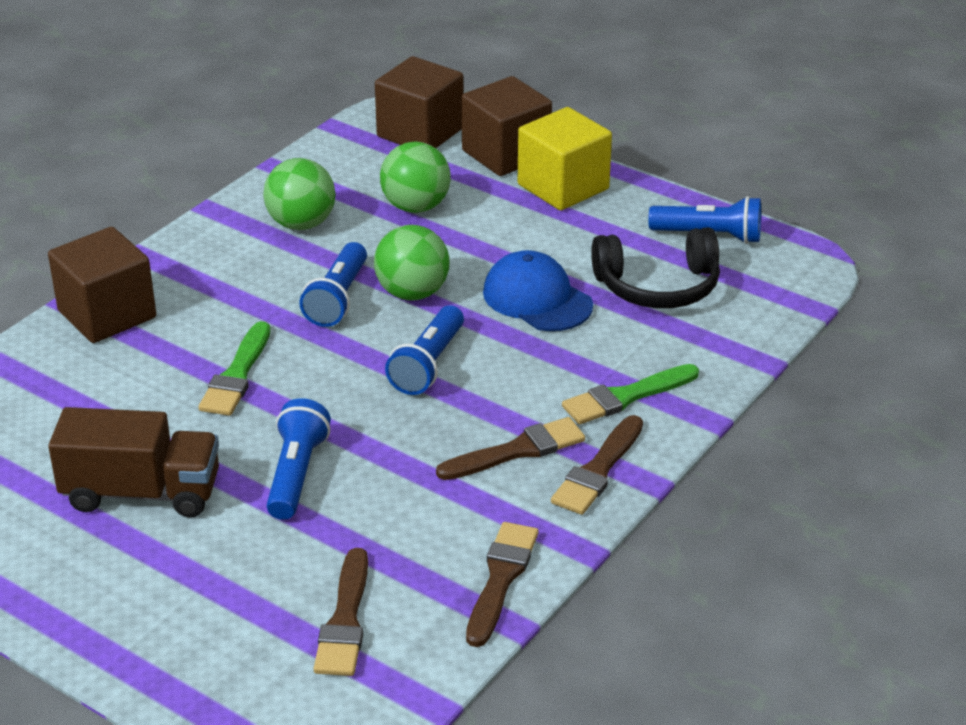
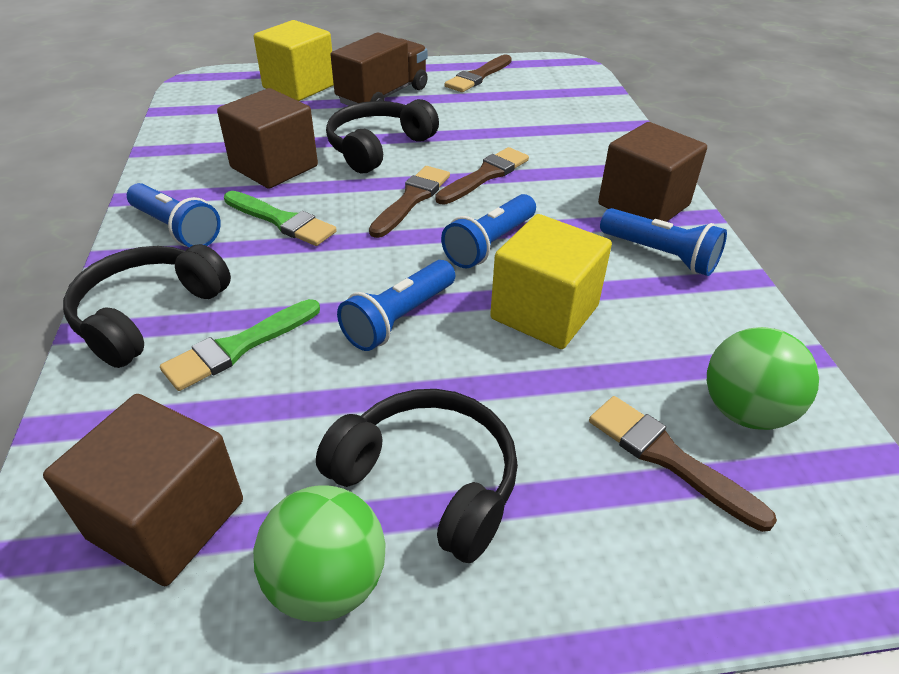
black headphones: [591,227,720,308] = 1 -> [63,244,231,368] [316,389,518,563] [326,99,439,173] = 3
blue cap: [483,250,593,331] = 1 -> none = 0
green ball: [263,158,336,230] [374,225,449,301] [380,142,451,213] = 3 -> [254,485,385,622] [707,327,819,430] = 2
yellow cube: [518,107,612,211] = 1 -> [254,20,334,101] [490,214,612,349] = 2

